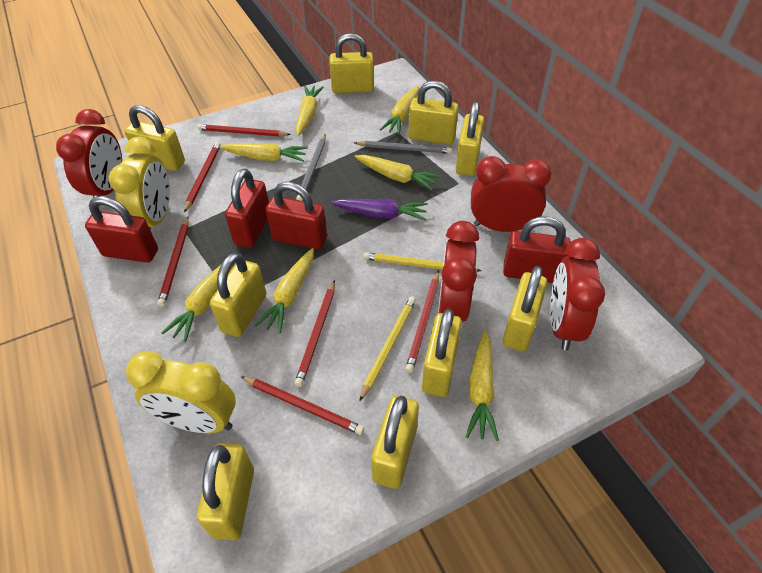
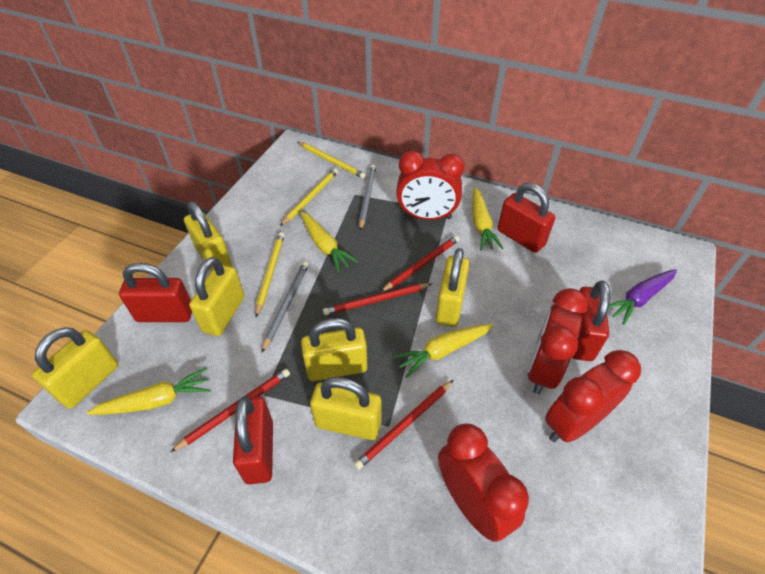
red pencil: [157,217,189,307] [184,142,221,213] [197,124,291,137] [240,376,364,435] [295,280,335,387] [405,270,439,373] = 6 -> [170,369,290,452] [323,283,431,315] [354,380,453,470] [381,235,460,292] = 4
yellow carrot: [162,265,233,342] [220,143,308,162] [255,248,314,333] [296,85,324,136] [355,155,441,191] [380,86,419,135] [466,330,499,441] = 7 -> [87,367,211,415] [301,212,358,273] [393,324,493,378] [472,187,503,251] = 4
yellow clock: [109,137,170,230] [126,351,236,433] = 2 -> none = 0
yellow padlock: [125,105,185,171] [197,443,254,540] [210,253,267,337] [329,33,374,93] [371,396,419,489] [408,81,459,145] [422,309,462,397] [456,102,484,176] [503,266,547,352] = 9 -> [32,327,118,409] [184,201,232,271] [189,257,244,336] [301,318,368,381] [310,377,381,440] [436,248,470,327] = 6
yellow pencil: [360,296,416,401] [363,252,481,272] = 2 -> [255,232,284,317] [280,168,338,226] [298,142,366,179] = 3

